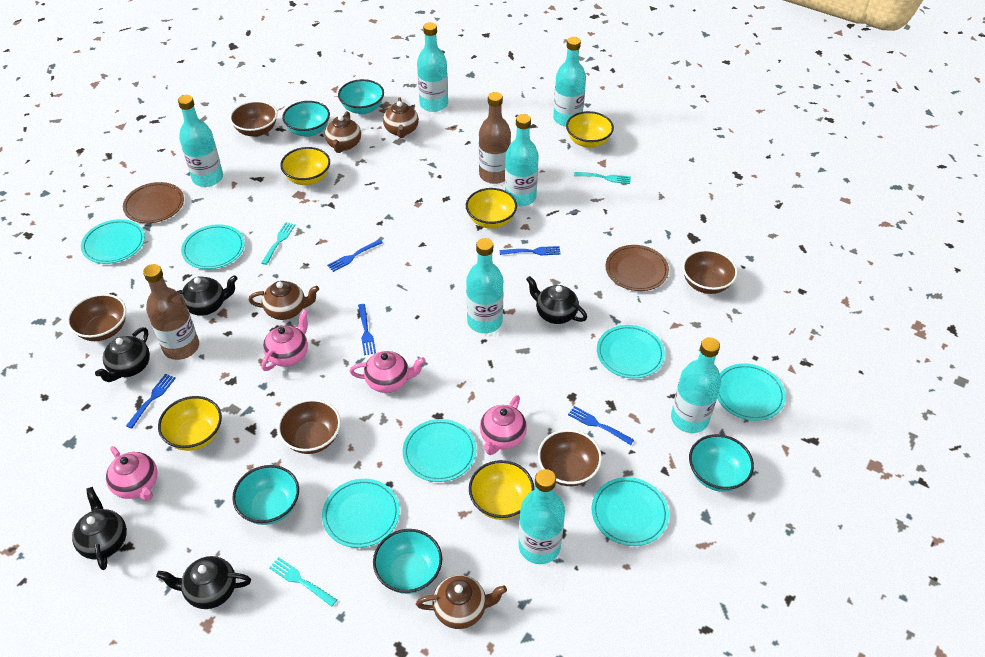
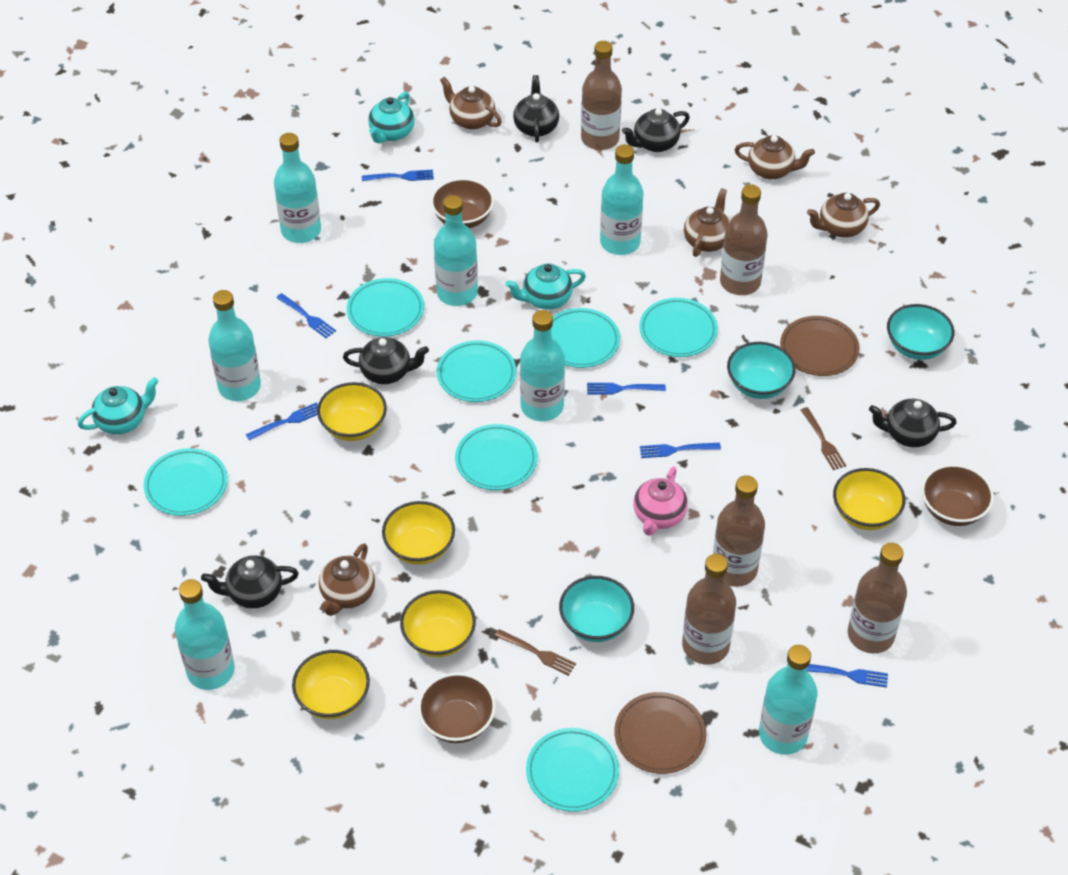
blue fork: [126,374,176,429] [327,239,383,272] [358,304,376,355] [500,246,561,255] [568,406,634,445] = 5 -> [246,402,318,440] [276,293,336,339] [362,170,434,181] [587,383,666,395] [640,443,721,458] [807,664,888,688] = 6
brown bottle: [143,264,199,360] [479,92,511,184] = 2 -> [581,41,622,150] [682,554,736,665] [713,475,765,587] [720,185,768,295] [848,543,907,653] = 5
brown bowl: [67,294,126,341] [230,101,277,137] [277,399,341,454] [538,429,602,486] [682,249,738,294] = 5 -> [418,673,496,743] [431,178,494,228] [921,464,994,526] = 3
brown fork: none = 0 -> [495,629,576,676] [801,407,846,470] = 2
brown teapot: [248,281,319,320] [325,111,361,153] [383,97,419,138] [416,575,507,629] = 4 -> [319,543,375,616] [440,77,502,130] [684,188,730,257] [735,135,815,179] [807,193,880,238] = 5
pink teapot: [106,446,158,501] [261,309,308,371] [350,351,426,393] [480,395,527,455] = 4 -> [633,467,688,536] = 1
turquoise bowl: [232,465,299,525] [282,101,330,137] [338,79,384,114] [373,529,442,594] [689,434,754,492] = 5 -> [559,576,634,642] [727,342,796,399] [887,304,955,360] = 3
turquoise fork: [261,222,295,265] [269,557,337,607] [574,172,631,184] = 3 -> none = 0
turquoise teapot: none = 0 -> [78,377,158,435] [368,92,415,143] [506,263,586,310] = 3

